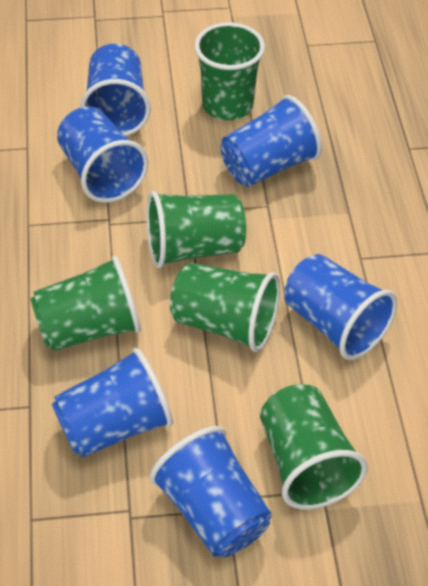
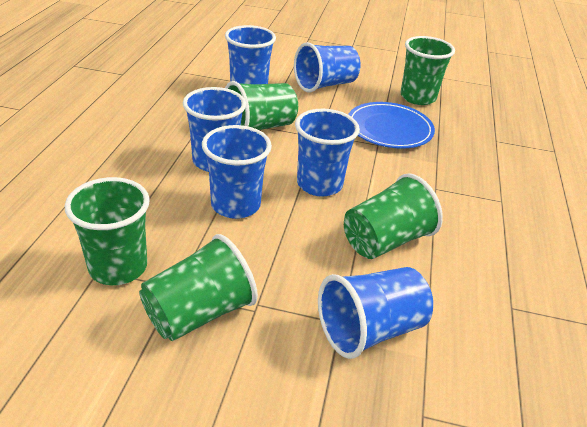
blue plate: none = 0 -> [348,102,435,149] = 1

